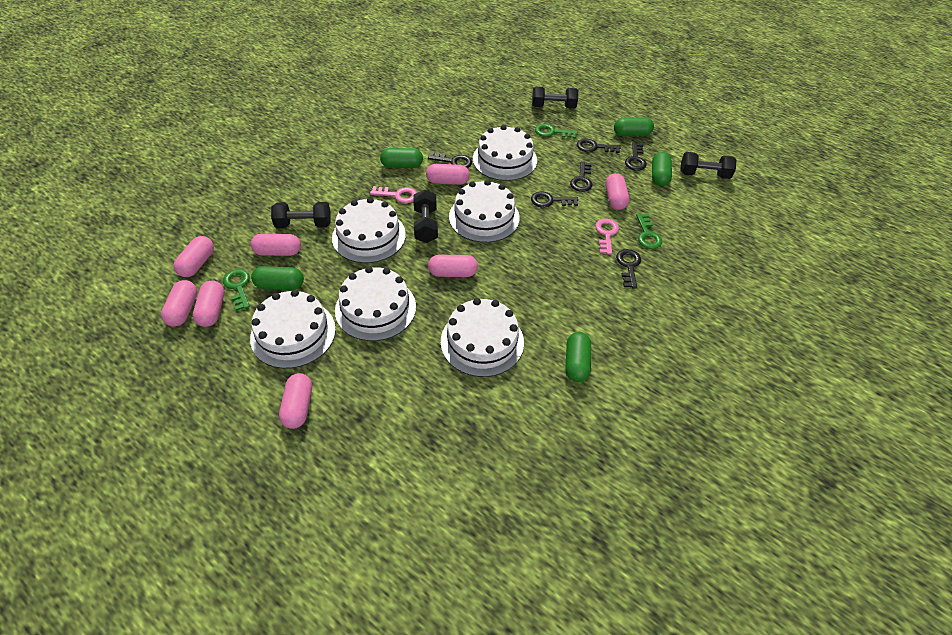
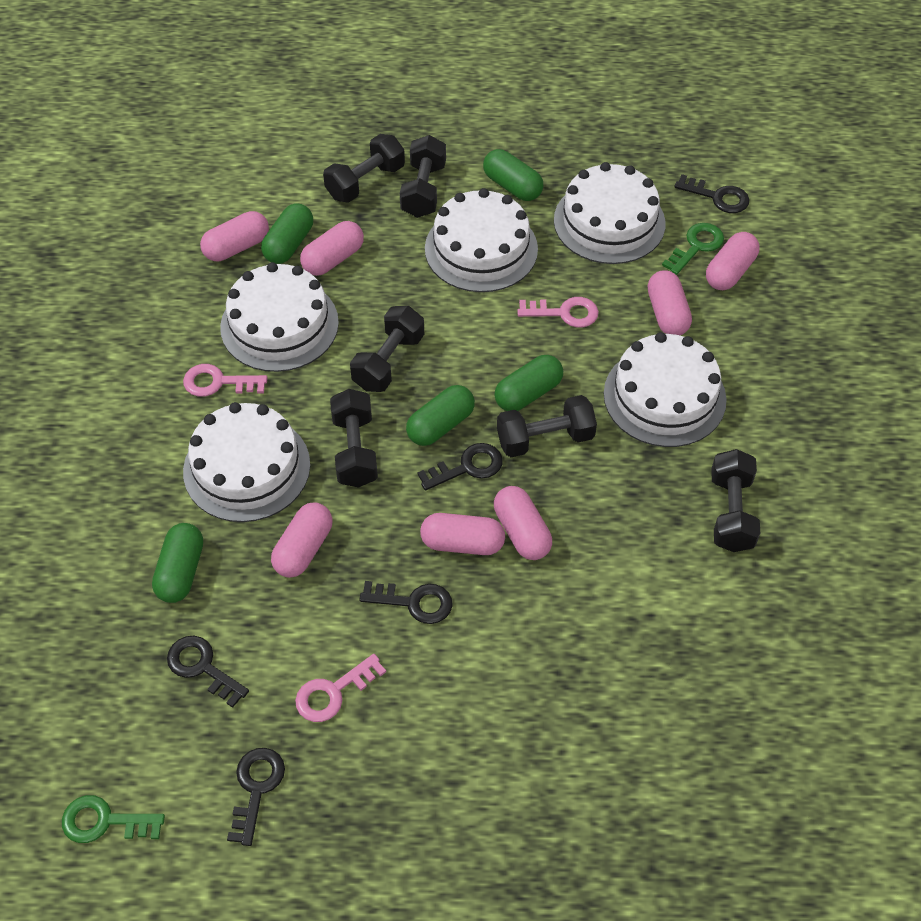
black dumbbell: [271,202,331,228] [413,189,438,243] [532,87,578,109] [680,152,737,179] = 4 -> [323,134,405,203] [330,389,378,488] [350,306,424,392] [400,135,446,218] [497,395,597,457] [711,449,760,552] = 6
black key: [428,152,472,168] [531,191,578,208] [570,161,592,192] [577,139,620,153] [616,249,641,288] [625,142,647,171] = 6 -> [167,636,249,708] [227,748,285,846] [359,581,453,624] [417,443,503,491] [674,174,749,213] = 5
green key: [223,269,250,311] [535,124,578,139] [636,214,662,249] = 3 -> [62,795,165,843] [662,223,724,275] = 2
pink capsule: [161,280,197,327] [174,236,214,277] [193,280,225,327] [251,234,301,256] [279,373,312,429] [426,164,470,185] [428,255,478,277] [605,173,629,210] = 8 -> [200,211,269,261] [271,502,333,578] [300,221,364,276] [420,513,505,555] [494,486,552,560] [647,270,692,335] [706,232,760,290] = 7
pink key: [370,186,417,203] [595,219,619,255] = 2 -> [183,364,268,397] [295,654,386,722] [517,297,599,328] = 3
white cake: [250,290,336,369] [332,197,406,263] [335,266,416,341] [441,298,524,377] [449,180,520,243] [473,125,537,181] = 6 -> [183,402,310,522] [220,262,339,372] [425,188,538,292] [554,162,665,264] [604,332,727,447] = 5

